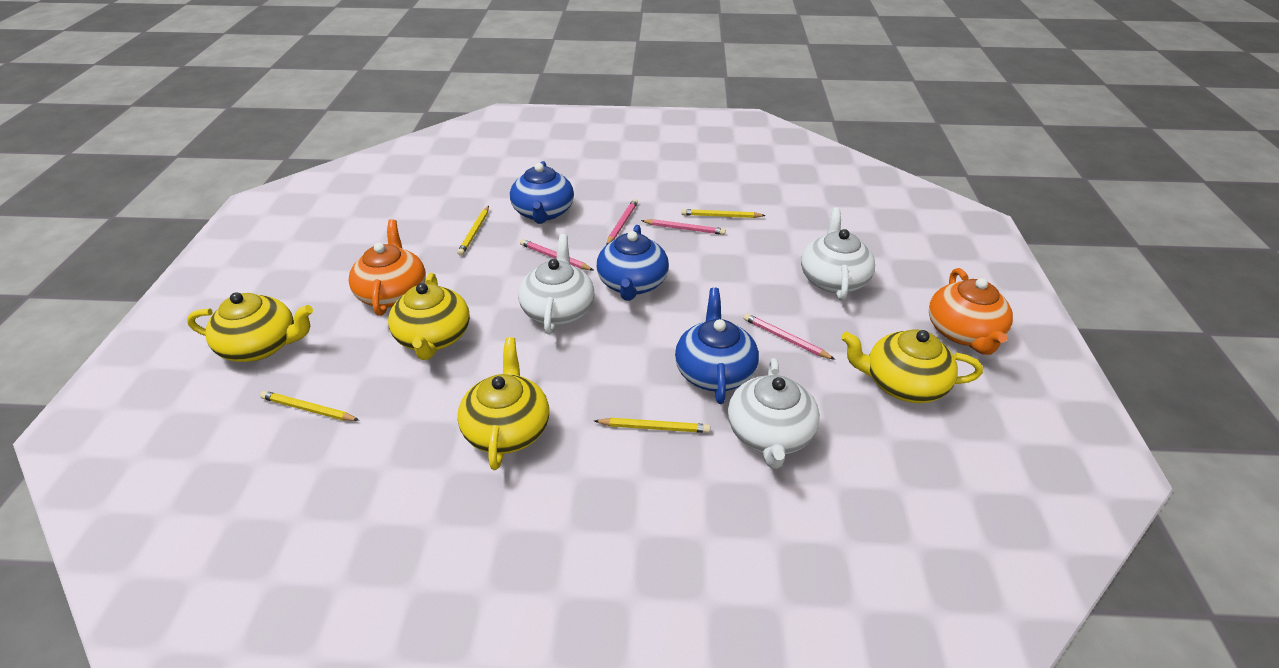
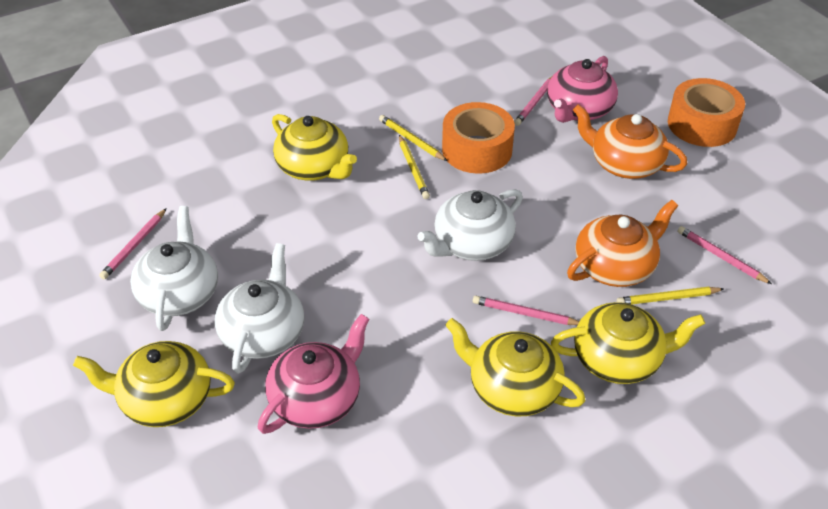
blue teapot: [510,161,574,224] [597,225,669,301] [675,288,759,404] = 3 -> none = 0
orange tape: none = 0 -> [442,102,515,174] [668,78,745,147] = 2
pink teapot: none = 0 -> [258,314,369,434] [547,56,618,123] = 2
yellow pencil: [260,391,359,421] [457,206,489,256] [595,418,710,433] [681,209,766,218] = 4 -> [379,115,447,161] [399,135,430,199] [617,287,724,304] = 3

